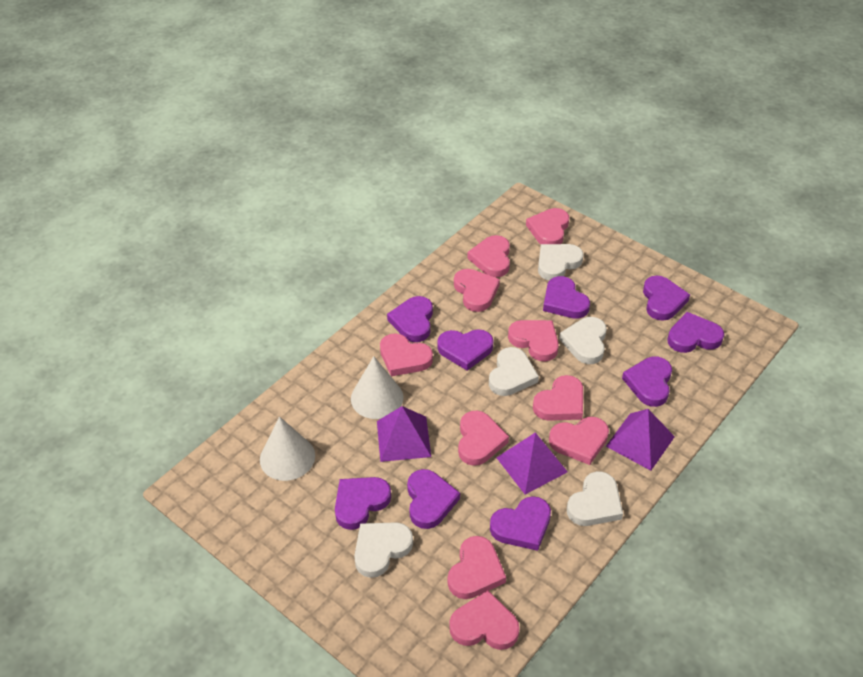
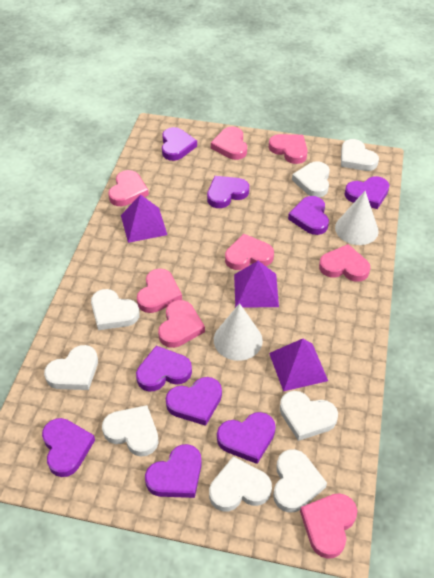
pink heart: [380,333,433,376] [448,536,506,599] [449,590,520,650] [454,269,500,312] [458,411,509,466] [467,235,510,277] [508,320,559,362] [526,208,569,244] [533,375,583,421] [549,417,609,465] = 10 -> [108,170,149,206] [137,269,182,313] [158,300,205,348] [211,127,247,160] [225,234,274,270] [269,134,308,164] [300,493,357,559] [319,244,370,282] = 8
white heart: [354,522,413,578] [489,347,539,396] [538,244,584,280] [559,317,607,364] [567,471,623,526] = 5 -> [44,345,98,390] [91,289,140,330] [102,405,159,457] [209,457,272,512] [273,449,327,513] [280,391,338,441] [292,161,330,197] [341,139,379,171] = 8

